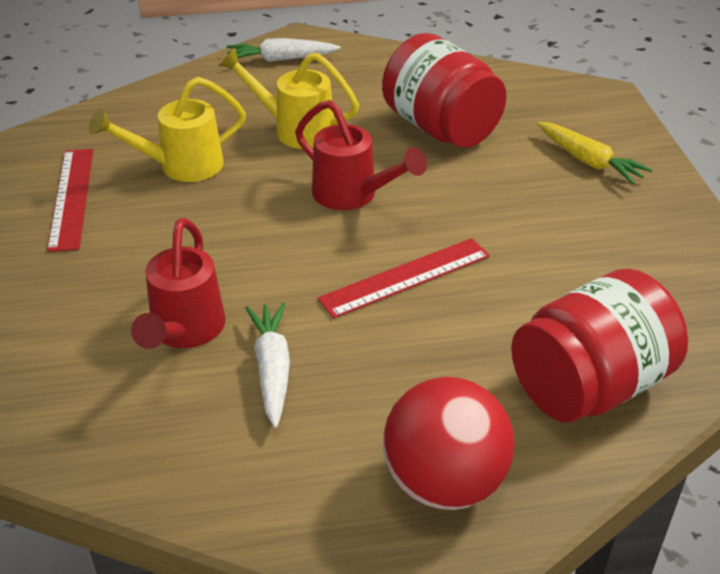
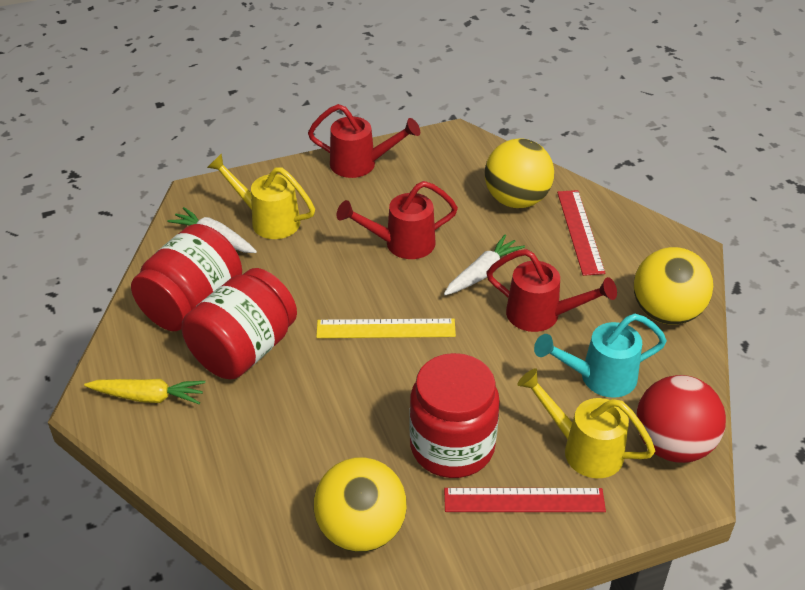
red jar: [382,33,507,148] [511,269,688,422] = 2 -> [131,224,242,331] [182,268,297,380] [409,353,500,478] = 3
red watering can: [131,218,226,349] [295,100,427,210] = 2 -> [308,104,420,178] [337,181,458,259] [486,249,617,332] = 3
turquoise watering can: none = 0 -> [534,313,667,398] = 1
yellow ball: none = 0 -> [314,457,407,552] [485,138,554,208] [634,247,713,325] = 3
yellow ruler: none = 0 -> [316,318,456,338] = 1

